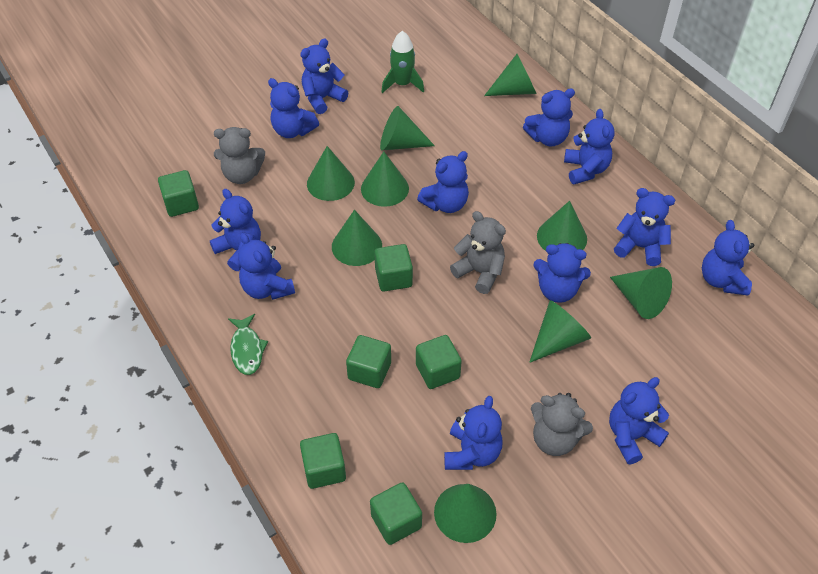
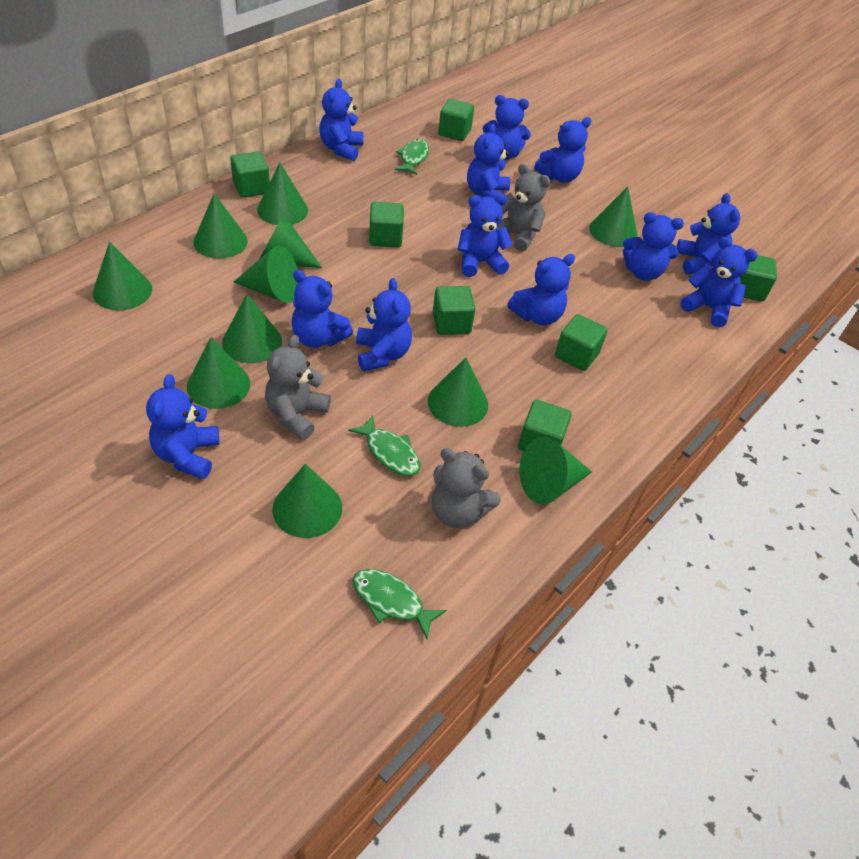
green cone: [307,146,355,201] [332,210,382,266] [361,152,409,207] [380,106,435,150] [434,484,497,543] [484,54,537,96] [529,300,591,363] [537,201,587,251] [610,267,672,319] = 9 -> [93,242,152,310] [187,337,250,409] [193,193,248,259] [222,294,282,363] [233,245,298,303] [257,163,308,225] [260,214,322,268] [272,464,342,538] [428,357,488,427] [520,437,592,504] [589,187,637,247] = 11
green cube: [158,170,199,217] [300,433,346,489] [346,335,391,388] [370,482,422,545] [374,244,413,292] [416,335,462,389] = 6 -> [230,152,270,198] [369,202,404,248] [433,286,475,335] [438,99,474,141] [518,400,572,451] [555,314,607,371] [740,255,777,301] = 7
green fish: [228,314,268,375] = 1 -> [348,415,420,476] [353,569,447,639] [395,139,429,175] = 3
green rocket: [381,31,424,93] = 1 -> none = 0

